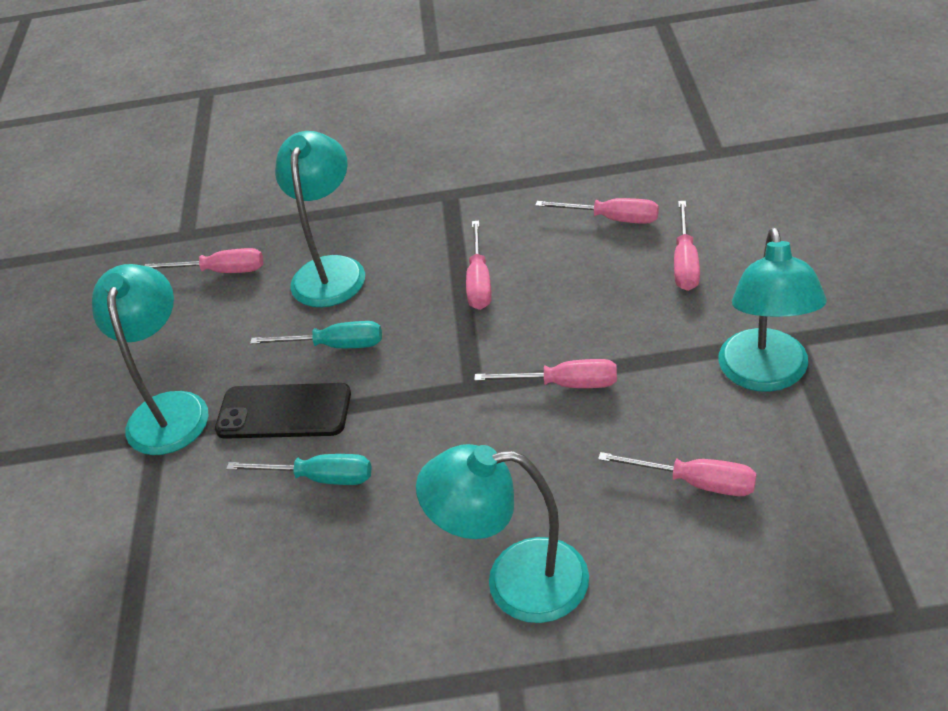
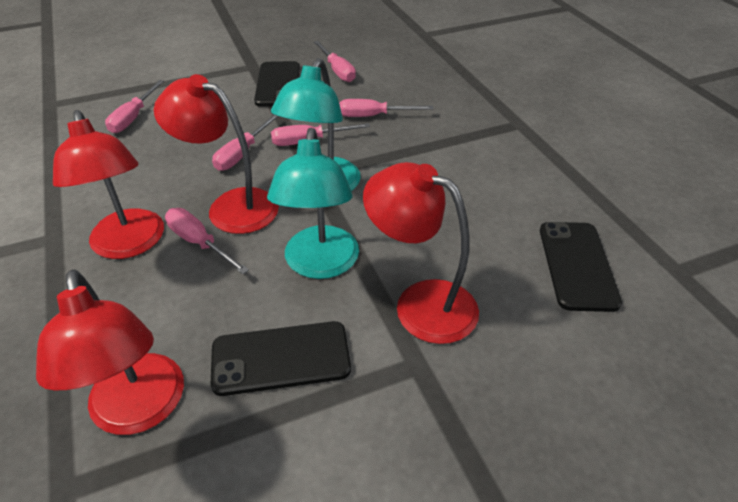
black phone: [215,383,351,439] = 1 -> [211,321,351,396] [254,61,300,107] [540,222,622,312] = 3
red lamp: none = 0 -> [36,269,184,435] [53,110,164,259] [154,74,279,234] [363,162,479,344] = 4
turquoise lamp: [92,264,208,455] [275,131,365,307] [416,444,589,623] [719,228,827,392] = 4 -> [267,128,359,279] [271,58,361,191] = 2
turquoise screwdriver: [226,454,372,485] [250,321,382,348] = 2 -> none = 0

